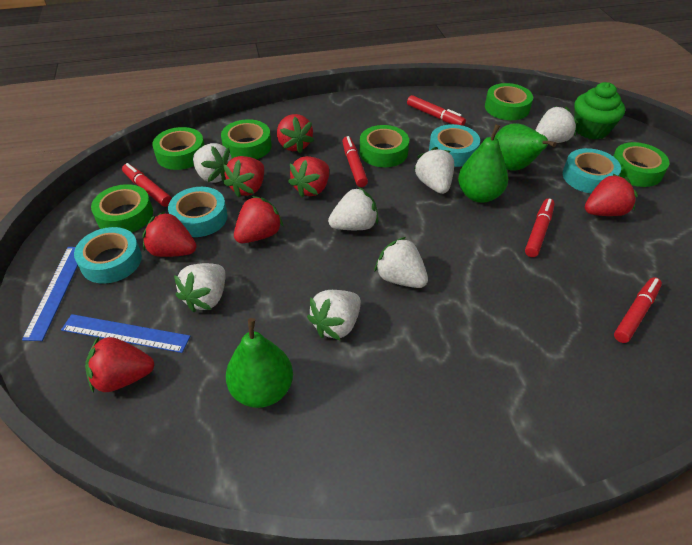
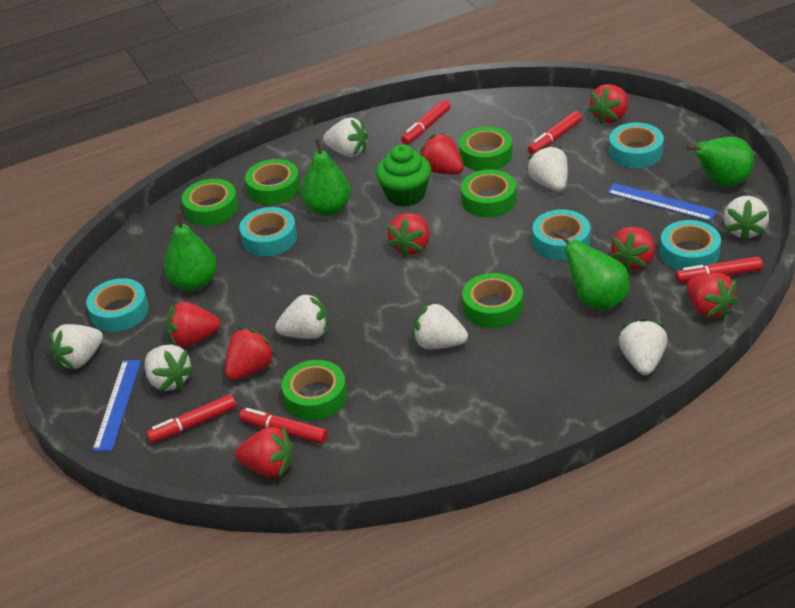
green pear: [226,318,293,408] [458,124,508,203] [495,123,557,171] = 3 -> [164,211,217,291] [301,138,351,216] [555,230,629,310] [686,137,754,187] = 4
red strawberry: [85,337,154,393] [142,211,197,257] [223,156,264,198] [234,196,283,243] [277,114,314,153] [288,156,329,197] [585,174,638,216] = 7 -> [166,302,220,347] [225,328,276,380] [235,427,294,478] [387,213,430,258] [420,133,464,174] [588,84,628,125] [610,227,655,272] [687,273,738,319] = 8
turquoise tape: [74,227,142,284] [168,187,228,237] [429,124,480,167] [563,148,621,193] = 4 -> [86,278,149,332] [239,207,297,256] [532,209,590,261] [609,123,664,168] [660,220,721,271] = 5
white strawberry: [174,263,226,312] [193,143,232,183] [307,290,361,341] [328,187,378,230] [374,237,428,288] [414,147,454,194] [535,106,577,143] = 7 -> [50,324,103,369] [145,345,194,391] [275,292,328,339] [323,117,368,157] [413,302,468,349] [526,145,568,191] [619,318,668,375] [724,196,769,241] = 8

